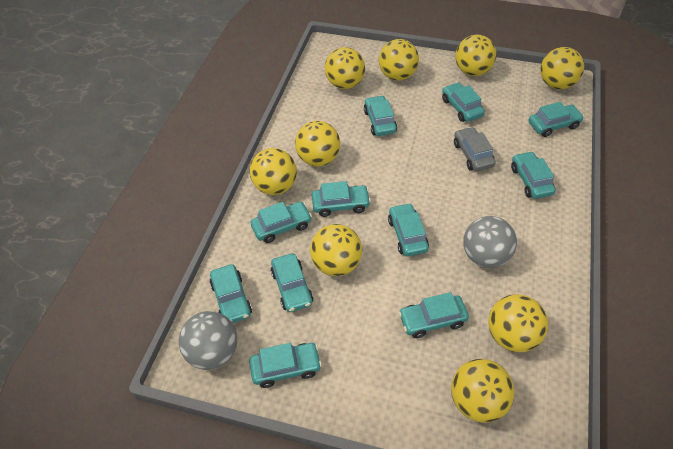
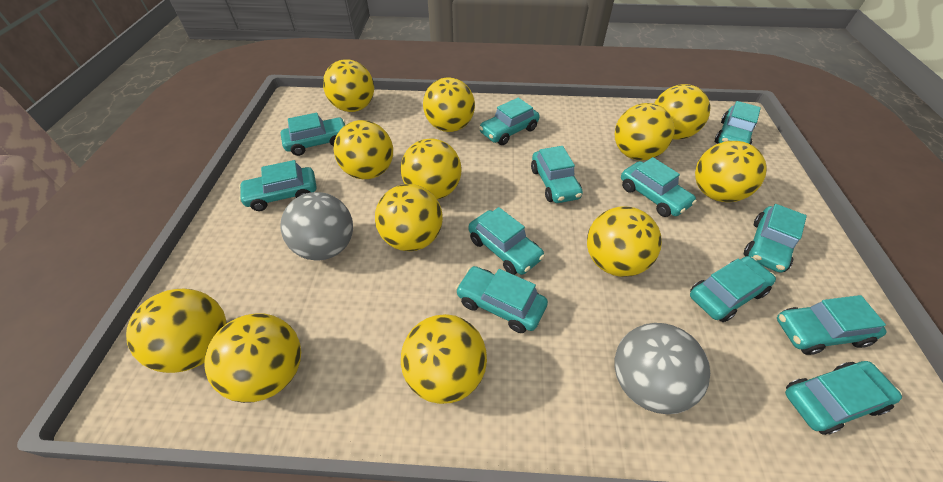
grey car: [454,127,496,171] = 1 -> none = 0
turquoise car: [209,264,252,323] [249,343,322,388] [251,202,312,243] [271,253,313,312] [312,181,371,217] [364,95,397,136] [388,203,429,256] [399,292,469,338] [442,82,485,122] [511,151,556,199] [528,102,584,137] = 11 -> [239,160,316,211] [281,113,345,156] [456,266,548,333] [469,207,545,275] [479,98,540,145] [531,146,583,203] [621,157,697,217] [690,256,776,322] [715,101,761,145] [744,204,807,273] [777,295,886,355] [785,361,902,435] = 12
yellow ball: [250,148,297,195] [295,121,340,166] [310,224,362,276] [325,47,365,89] [379,39,419,81] [451,359,515,423] [455,35,496,76] [488,294,548,352] [540,47,584,89] = 9 -> [126,289,227,373] [204,313,301,403] [323,59,374,112] [333,120,393,179] [375,184,443,251] [401,138,461,199] [401,314,487,404] [423,78,475,132] [587,207,662,277] [615,103,675,160] [654,84,710,139] [695,141,767,202] = 12

